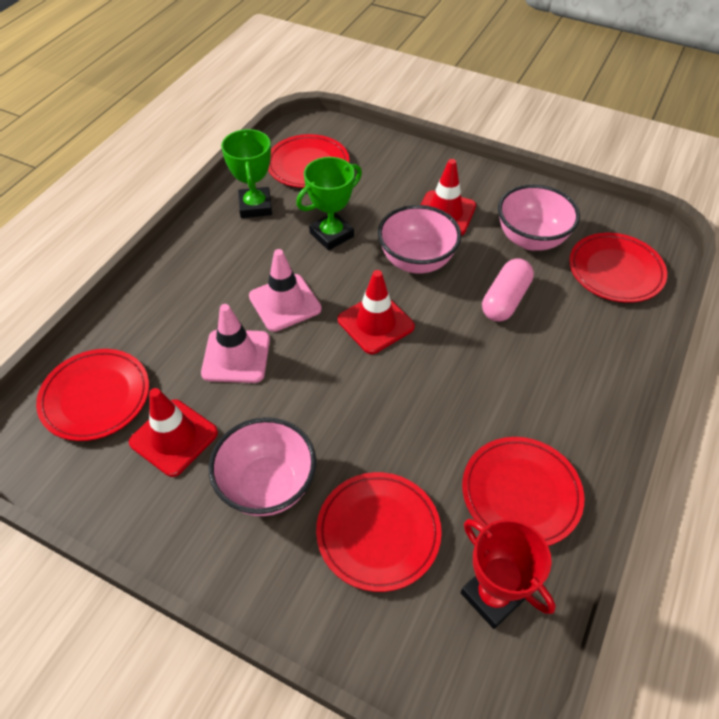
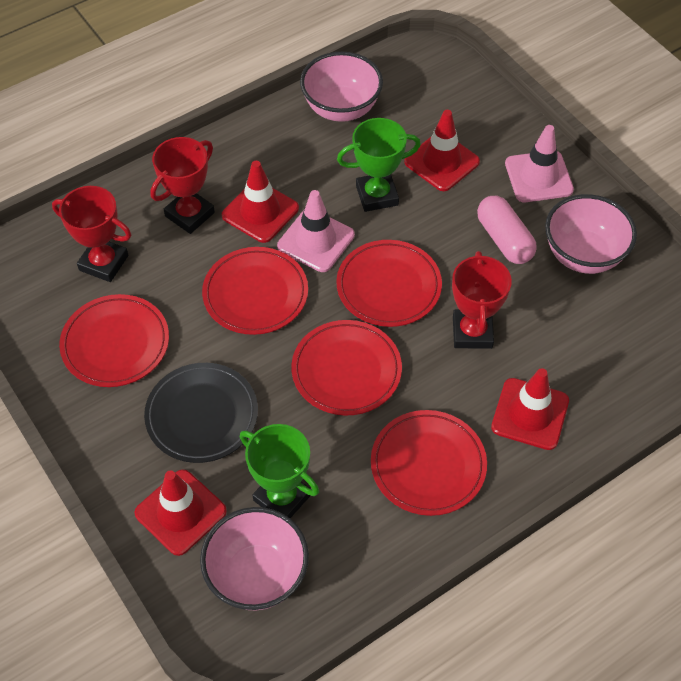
black plate: none = 0 -> [144,363,258,463] = 1
red traffic cone: [129,388,218,477] [338,270,415,354] [421,159,476,236] = 3 -> [135,469,227,556] [222,161,299,243] [404,110,480,191] [491,368,569,450] = 4
red trophy: [461,519,556,629] = 1 -> [52,186,131,282] [150,137,215,234] [452,251,512,349] = 3

